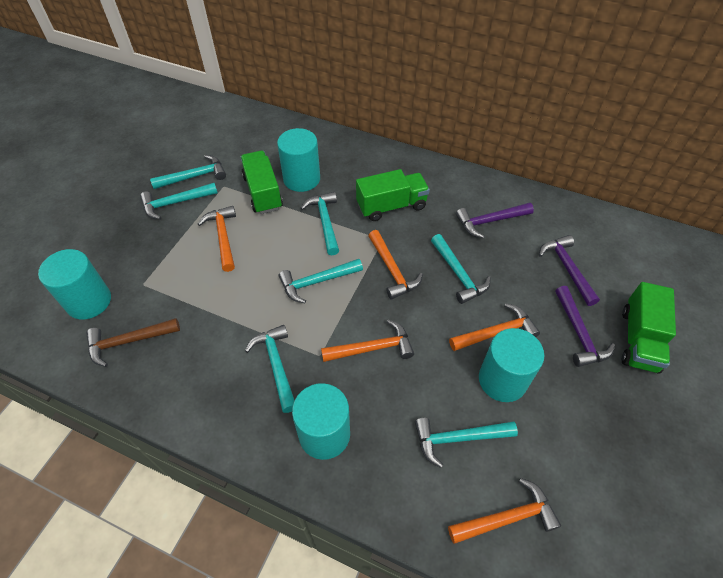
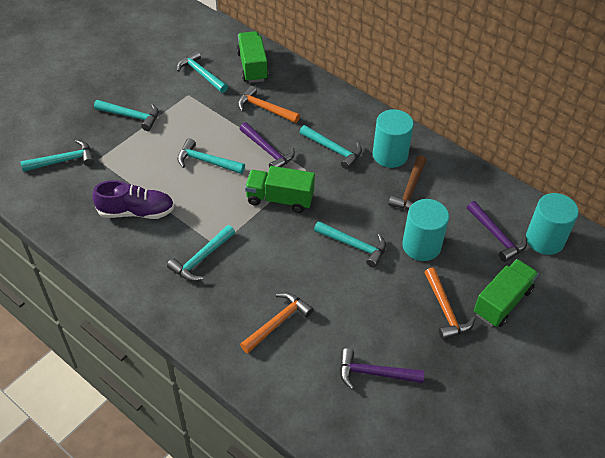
orange hammer: [198,206,236,272] [321,319,414,362] [368,230,423,300] [448,478,561,544] [449,303,540,351] = 5 -> [238,86,300,123] [240,292,314,353] [424,267,475,340] = 3
purple shoe: none = 0 -> [92,180,174,219] = 1
turquoise cylinder: [38,249,111,320] [277,128,320,192] [292,383,350,460] [479,328,544,402] = 4 -> [373,109,414,168] [402,199,449,261] [526,193,579,255] = 3

